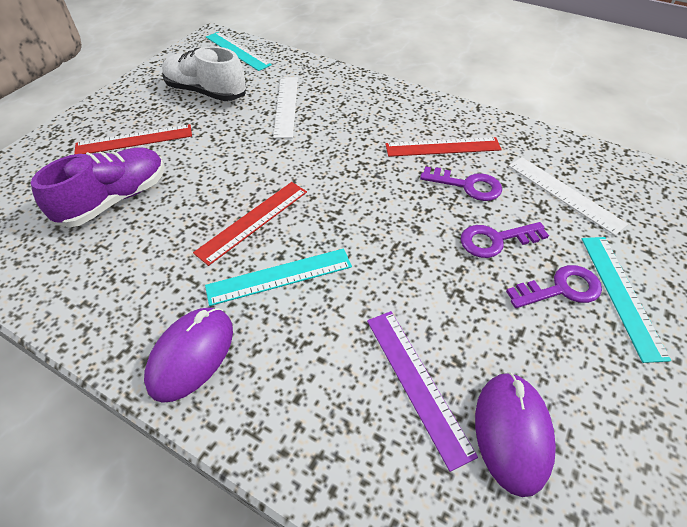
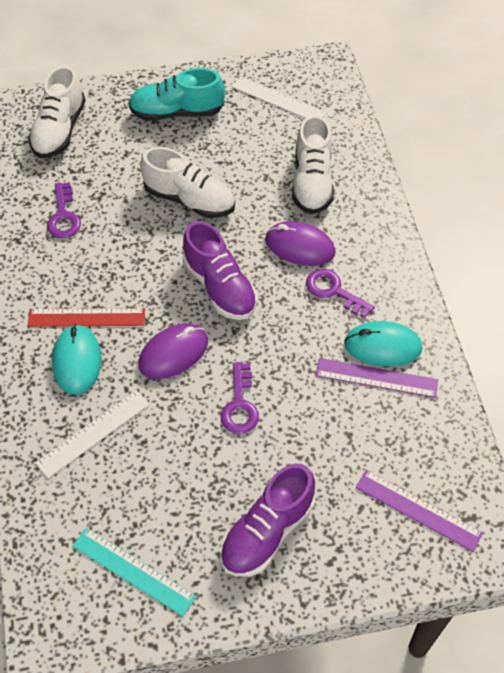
purple ruler: [367,311,478,472] = 1 -> [316,358,438,398] [356,470,483,552] = 2
purple shoe: [31,148,165,227] = 1 -> [183,221,257,320] [220,464,315,577] = 2
red ruler: [74,124,192,154] [193,182,307,266] [385,137,502,157] = 3 -> [27,308,145,327] = 1
turquoise mouse: none = 0 -> [52,324,102,395] [344,321,422,366] = 2
turquoise ruler: [205,248,352,306] [206,32,272,71] [582,237,671,363] = 3 -> [72,527,196,616] = 1
turquoise shoe: none = 0 -> [128,68,225,121] = 1
white shoe: [162,46,246,101] = 1 -> [28,66,86,158] [140,147,235,218] [292,115,334,214] = 3

